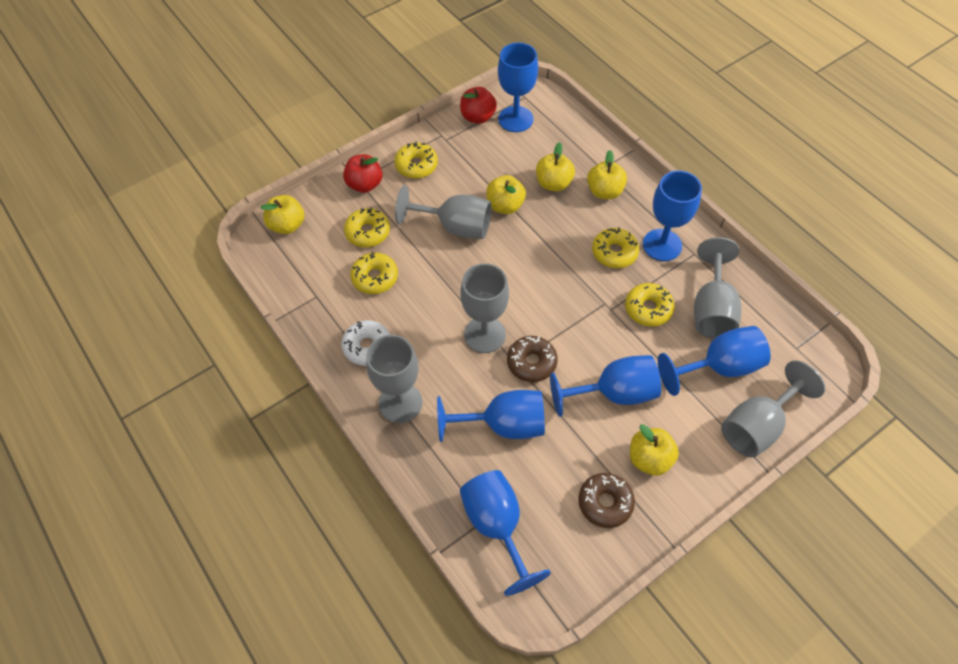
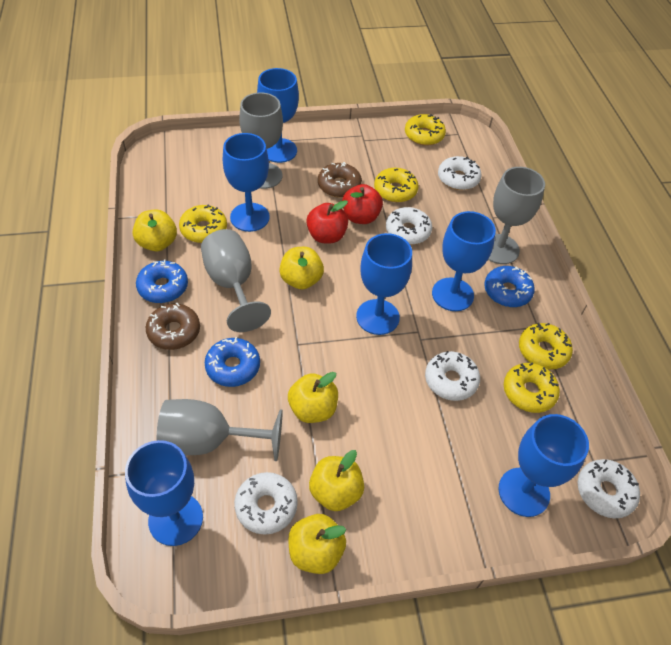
blue donut: none = 0 -> [136,260,188,303] [205,337,260,387] [484,266,535,307] = 3
grey goblet: [366,335,423,423] [395,185,491,239] [460,263,509,353] [694,237,741,338] [721,360,825,457] = 5 -> [157,399,283,461] [201,229,271,332] [239,92,283,189] [488,167,545,264] = 4
white donut: [342,320,390,366] = 1 -> [234,472,298,535] [386,207,432,245] [425,351,480,401] [438,156,482,190] [577,459,640,518] = 5

